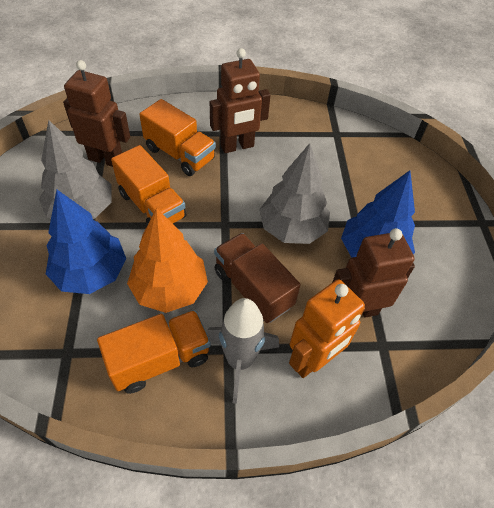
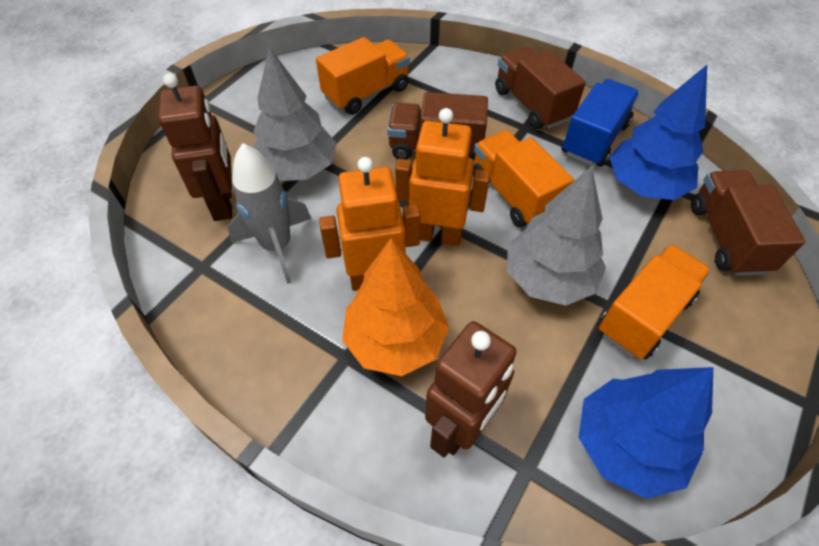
blue truck: none = 0 -> [561,79,640,167] = 1
brown robot: [63,60,130,167] [210,48,271,153] [333,228,415,318] = 3 -> [158,73,232,221] [425,321,517,457] = 2
brown truck: [214,233,301,323] = 1 -> [387,92,488,161] [495,47,586,129] [691,170,805,276] = 3
orange robot: [289,279,365,378] = 1 -> [319,157,420,291] [395,108,490,246] = 2

